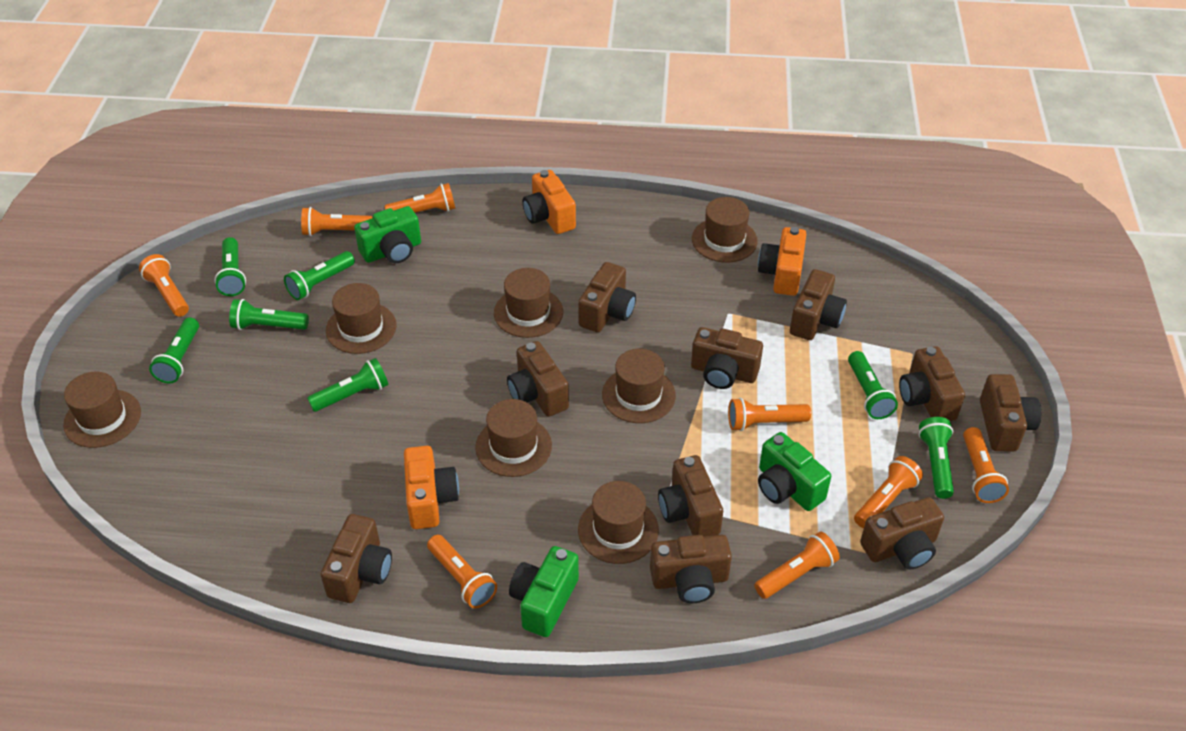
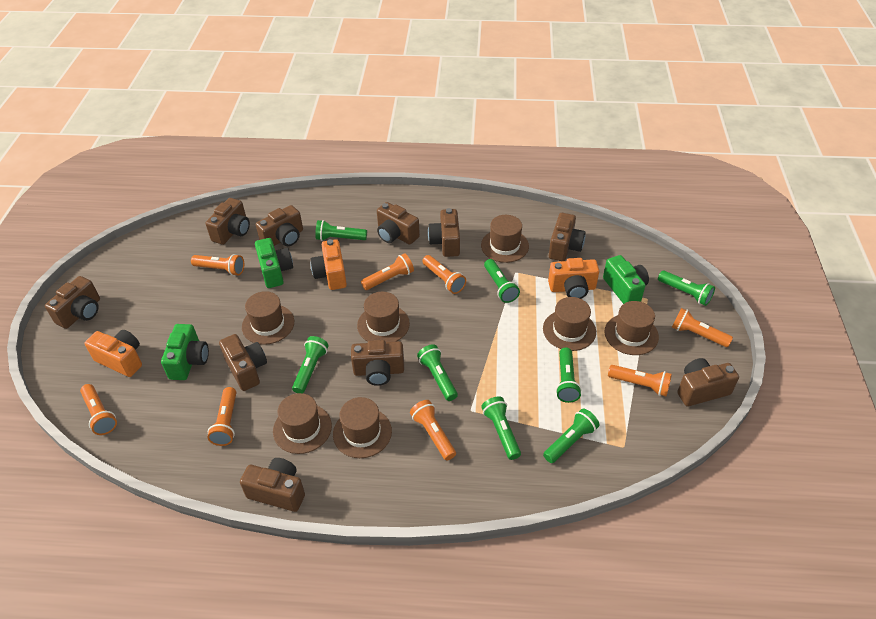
green flashlight: [149,317,199,383] [215,237,246,296] [229,299,309,330] [284,251,355,300] [307,358,388,412] [848,351,898,419] [918,417,954,499] = 7 -> [292,336,329,393] [315,220,367,241] [417,344,458,401] [481,396,521,460] [484,259,520,303] [543,409,599,463] [556,348,581,403] [658,271,715,306] = 8

